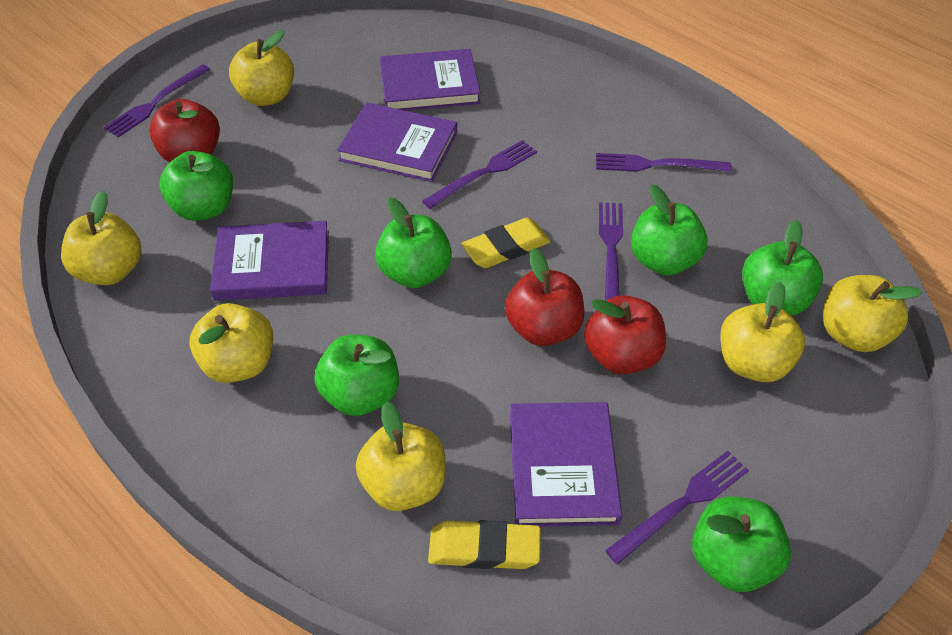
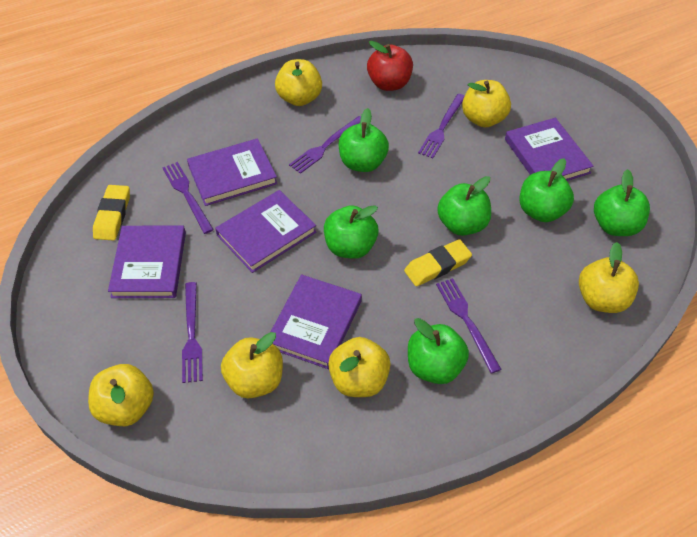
purple book: [210,221,329,301] [337,103,457,182] [380,49,481,111] [510,402,622,527] = 4 -> [108,226,186,298] [187,138,278,206] [215,190,316,273] [271,274,362,369] [505,118,594,181] = 5
red apple: [149,99,220,162] [505,248,585,346] [584,295,666,374] = 3 -> [367,41,413,91] = 1

